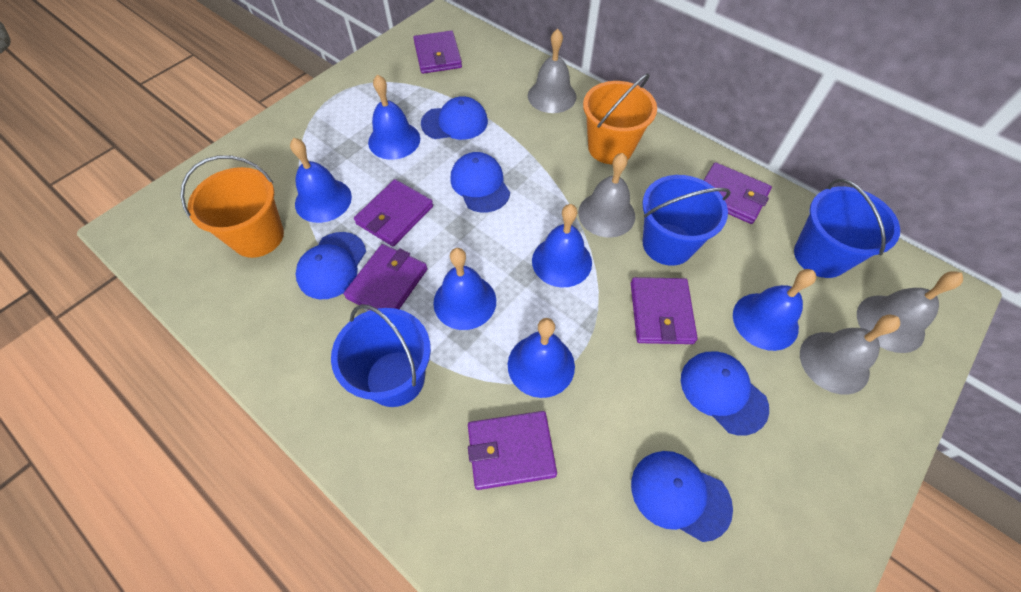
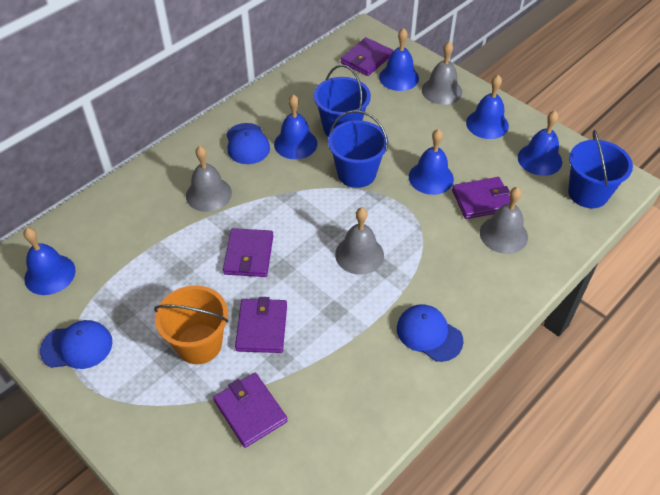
blue cap: [296,232,366,299] [421,96,488,140] [450,152,510,213] [631,451,733,542] [681,351,769,436] = 5 -> [40,320,112,369] [226,123,270,164] [397,304,464,362] = 3
orange bucket: [180,155,284,258] [583,73,657,164] = 2 -> [154,285,228,364] = 1
purple wallet: [344,244,428,310] [354,179,433,247] [413,31,462,74] [468,411,557,490] [631,277,698,344] [703,162,772,224] = 6 -> [213,373,288,448] [223,228,273,277] [235,297,287,353] [341,37,393,76] [452,177,510,219] = 5

